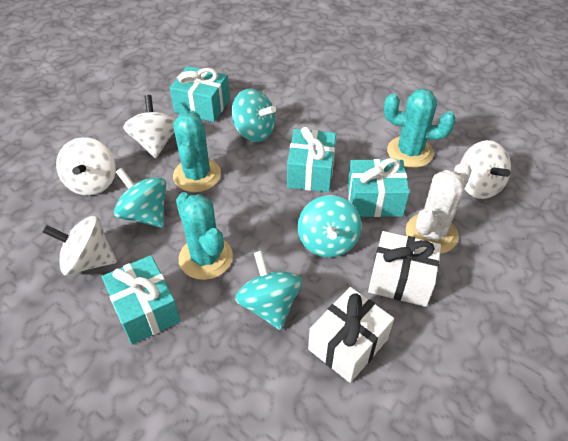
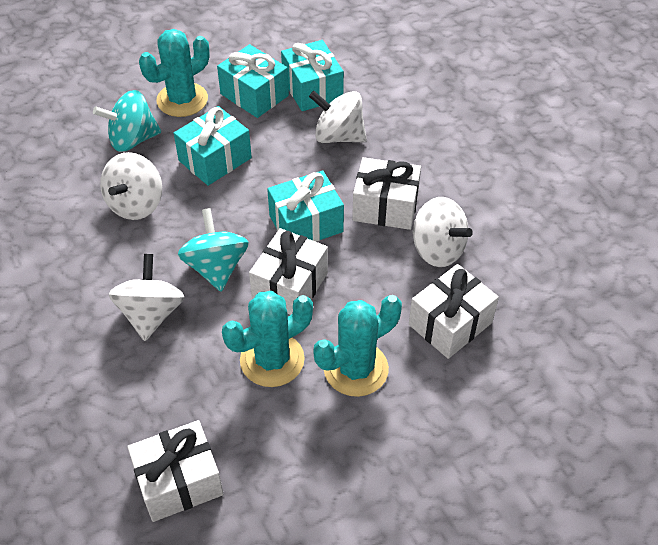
turquoise spinning top: [114,168,166,228] [231,89,276,142] [235,251,302,330] [298,195,362,258] = 4 -> [93,90,161,152] [178,208,249,291] = 2
white cactus: [406,162,472,254] = 1 -> none = 0
white gift: [308,287,394,383] [368,231,441,307] = 2 -> [127,420,224,522] [249,228,328,315] [352,157,421,230] [409,264,499,359] = 4

